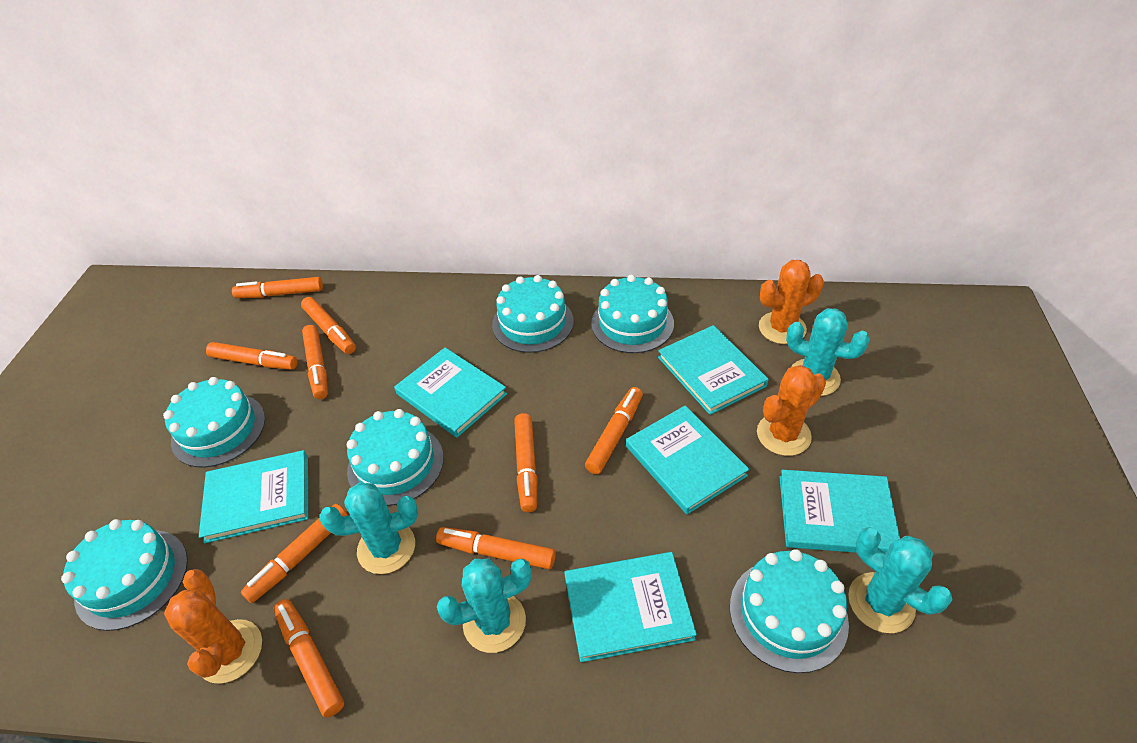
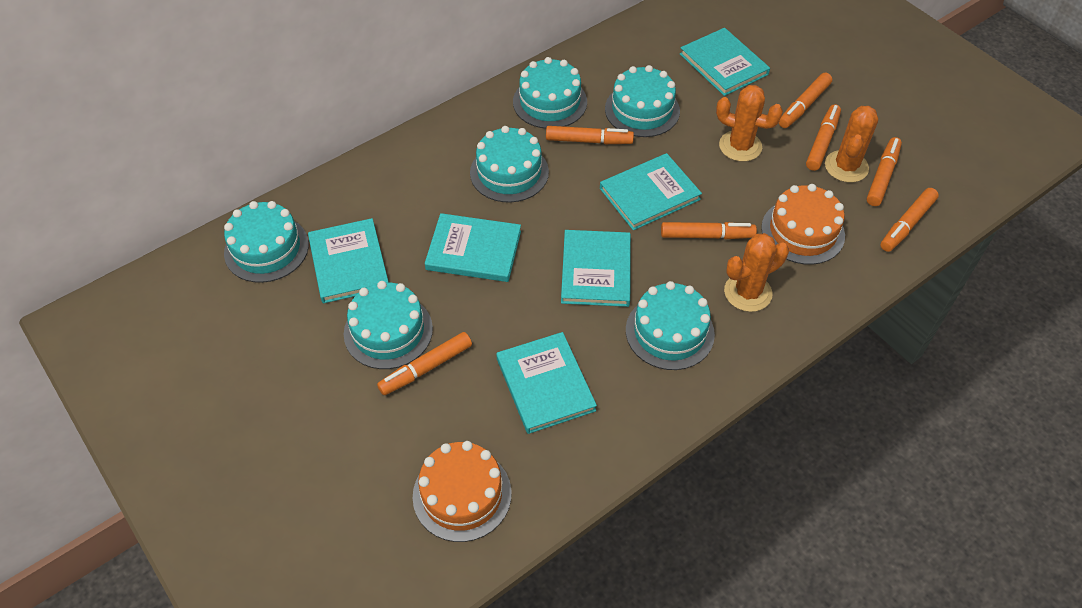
orange cake: none = 0 -> [413,441,512,542] [761,184,845,265] = 2
orange marker: [206,342,298,370] [232,277,323,298] [241,504,348,603] [273,599,344,717] [301,297,356,354] [302,325,328,399] [436,527,556,569] [514,413,537,512] [585,387,643,474] = 9 -> [377,332,472,395] [546,126,634,144] [661,222,757,239] [779,73,832,128] [806,104,841,171] [867,137,902,206] [880,188,939,252] = 7
turquoise cactus: [319,483,418,574] [437,558,532,653] [786,308,870,396] [848,527,953,633] = 4 -> none = 0

